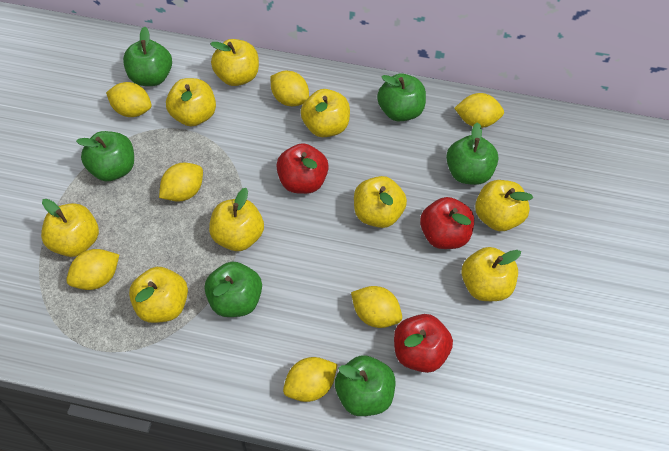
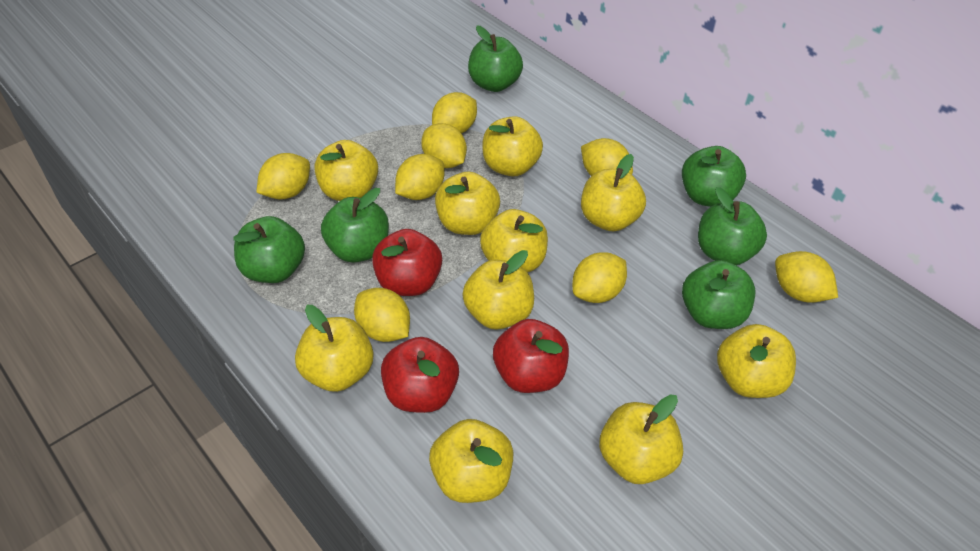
yellow apple: [41,199,99,257] [129,267,188,323] [166,78,216,126] [209,188,264,251] [210,39,259,86] [301,89,350,137] [354,176,407,228] [461,247,521,301] [475,180,533,231] = 9 -> [295,305,374,392] [314,140,378,201] [429,419,513,503] [435,172,500,235] [462,250,534,330] [480,209,548,273] [482,116,543,176] [581,154,646,232] [599,394,683,484] [717,324,796,398] = 10
yellow lemon: [66,249,119,290] [106,82,152,117] [159,163,203,202] [271,71,309,106] [283,357,338,402] [351,286,402,328] [454,93,504,128] = 7 -> [256,153,310,199] [354,288,410,342] [395,154,445,200] [421,123,467,168] [432,92,477,133] [572,252,627,303] [581,138,633,176] [775,251,838,303] = 8

